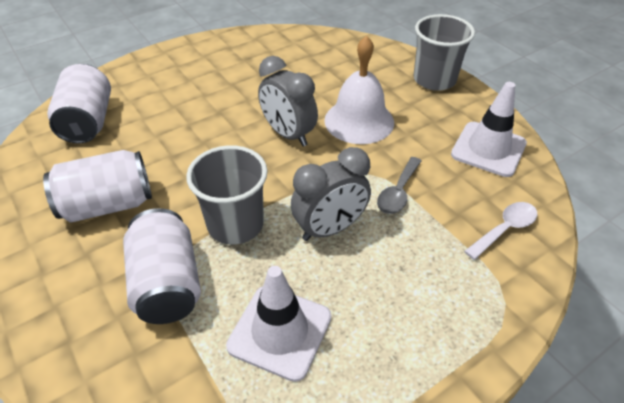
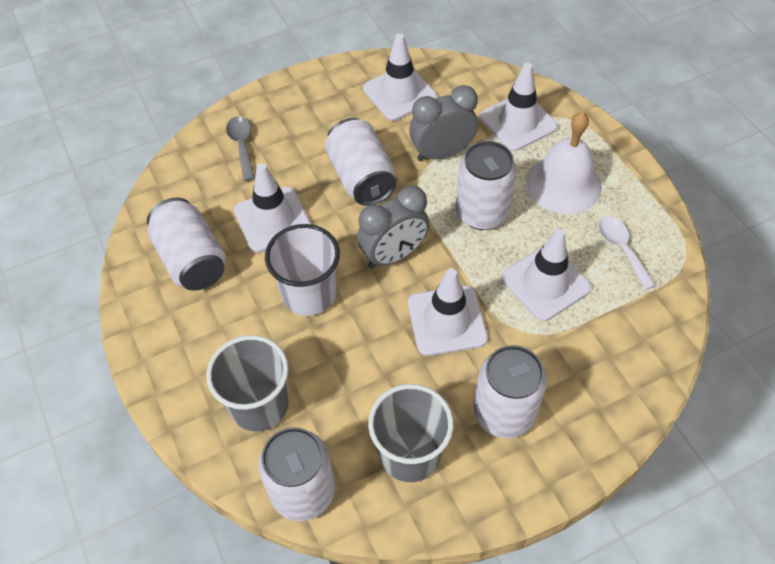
white can: [43,150,152,223] [47,64,111,144] [123,208,201,324] = 3 -> [147,197,226,291] [258,427,335,521] [325,118,397,206] [456,141,517,230] [473,345,547,438] = 5
white cup: none = 0 -> [265,224,340,316] = 1
white traffic cone: [226,266,331,382] [451,82,527,177] = 2 -> [234,163,311,253] [363,33,437,121] [408,268,488,356] [480,63,558,151] [501,229,591,321] = 5

